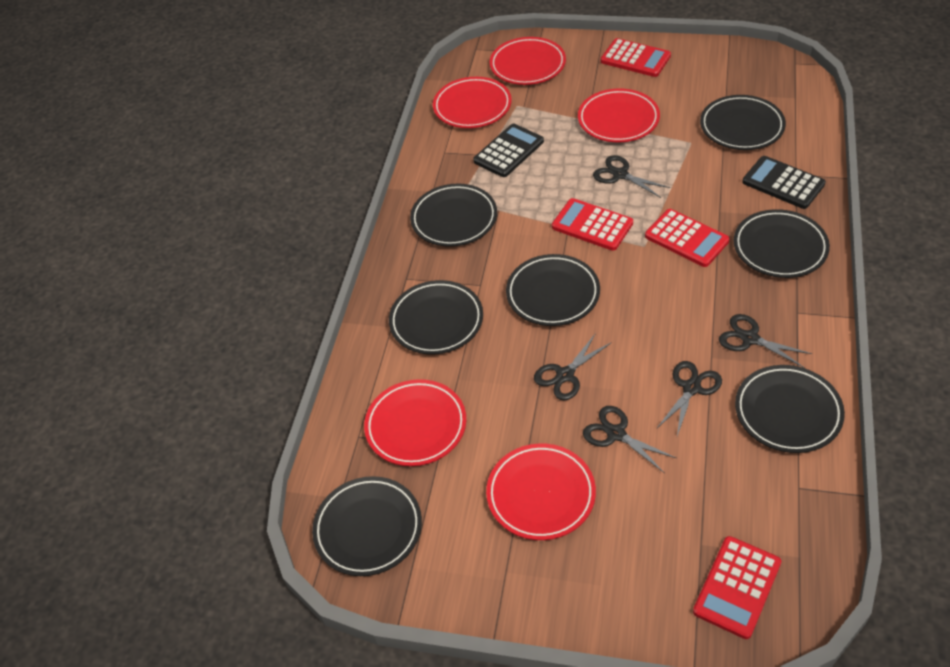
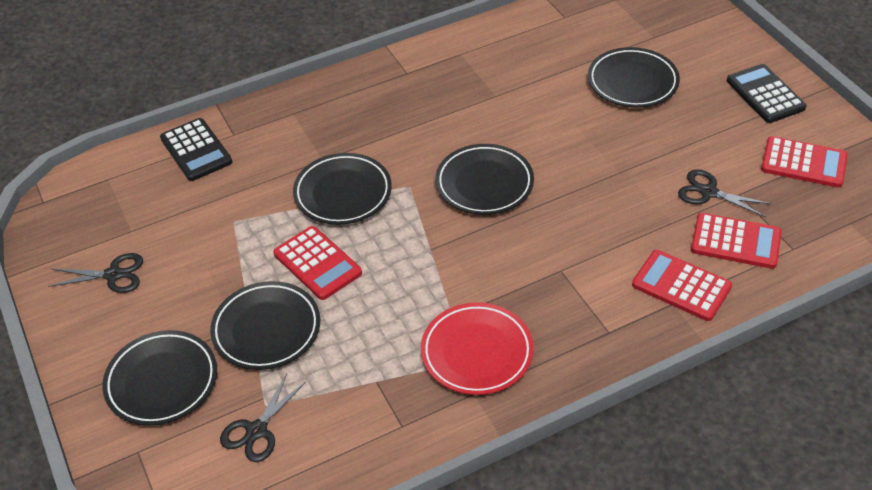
black plate: [312,476,422,576] [389,280,483,354] [410,183,497,247] [506,254,600,326] [700,95,786,150] [734,209,830,278] [735,365,845,453] = 7 -> [102,330,217,426] [210,281,320,370] [293,153,392,225] [435,144,534,215] [588,47,680,107] = 5
black scissors: [534,333,612,400] [583,406,676,473] [593,155,670,198] [656,361,722,436] [719,314,812,368] = 5 -> [48,253,143,293] [220,373,306,462] [678,169,772,217] = 3
red plate: [364,379,466,466] [433,77,512,128] [486,443,596,540] [490,37,566,85] [578,89,660,142] = 5 -> [421,302,534,395] = 1

